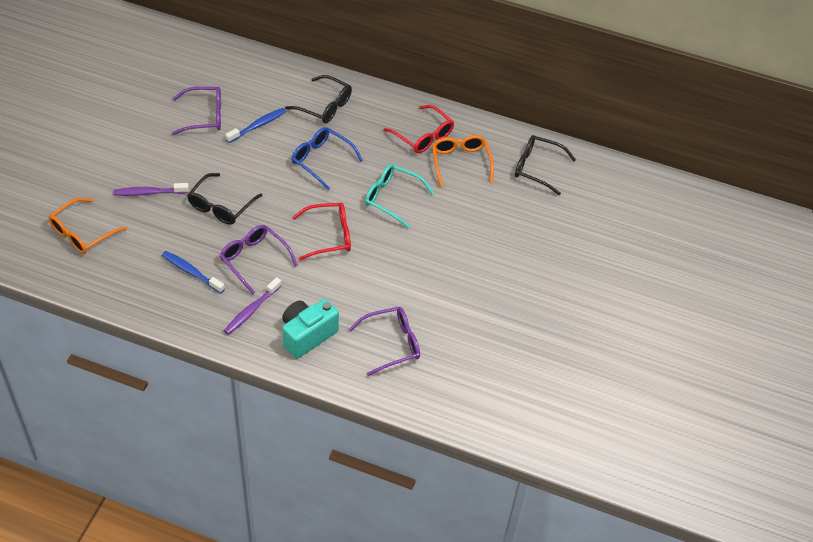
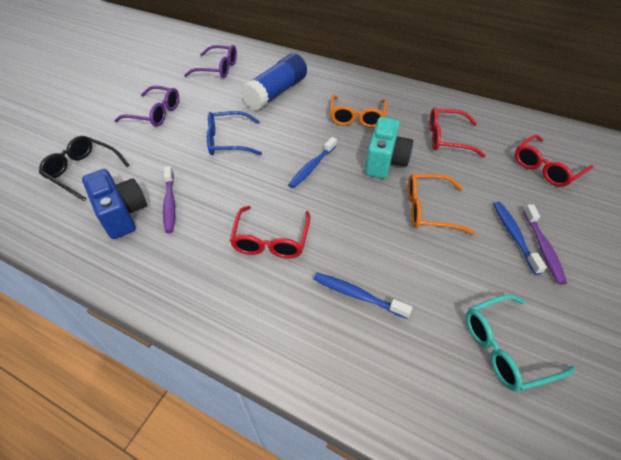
black glasses: [187,173,263,225] [285,75,352,123] [515,135,576,195] = 3 -> [39,136,129,201] = 1
blue camera: none = 0 -> [82,169,147,239] = 1
blue glue stick: none = 0 -> [241,53,307,111] = 1
blue toothbrush: [162,251,225,293] [225,108,286,143] = 2 -> [288,137,337,188] [314,273,412,319] [493,202,547,275] = 3
purple glasses: [172,87,221,135] [220,225,298,294] [349,307,420,376] = 3 -> [114,86,179,127] [184,45,237,78] = 2
red glasses: [292,203,351,260] [384,105,454,153] = 2 -> [230,206,311,258] [429,107,486,157] [515,135,593,187] = 3

